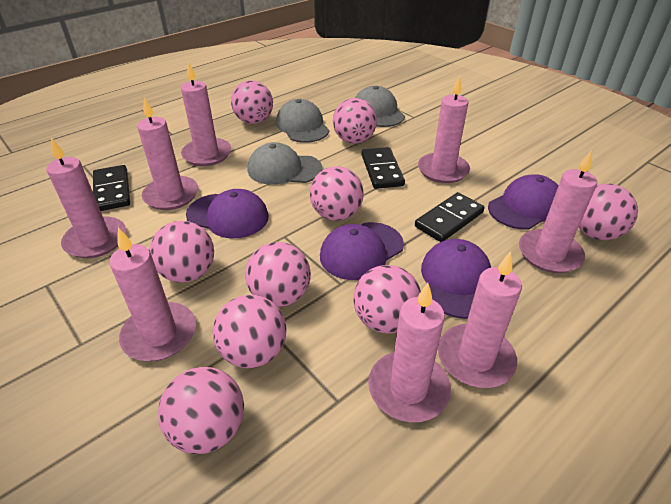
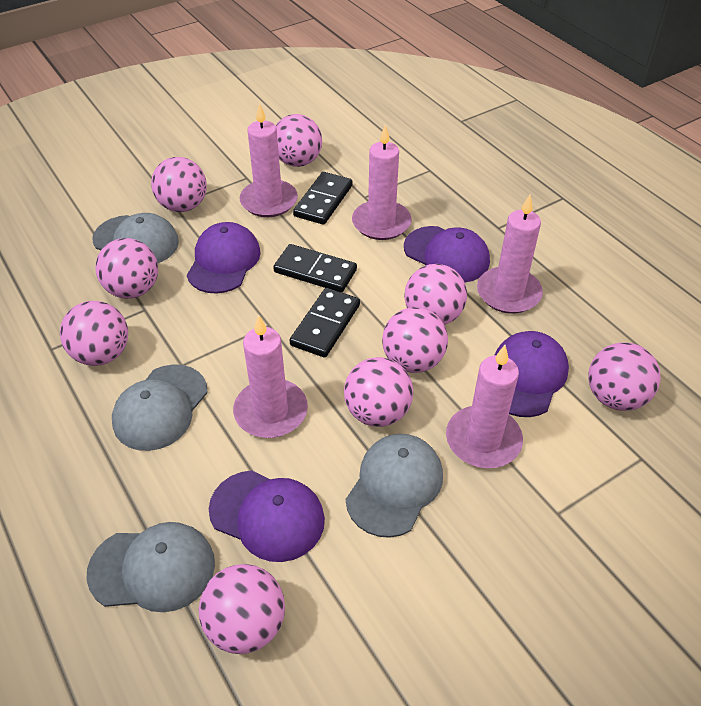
grey cap: [248,142,322,185] [276,99,329,143] [355,86,405,127] = 3 -> [86,522,215,612] [92,213,179,263] [112,364,207,451] [346,434,443,538] = 4
pink candle: [46,138,126,258] [109,227,196,361] [137,97,198,210] [181,62,231,166] [368,283,451,422] [418,75,470,183] [438,251,522,388] [519,150,597,273] = 8 -> [233,314,308,438] [240,103,298,217] [352,124,412,240] [446,345,523,468] [477,195,543,314] = 5

